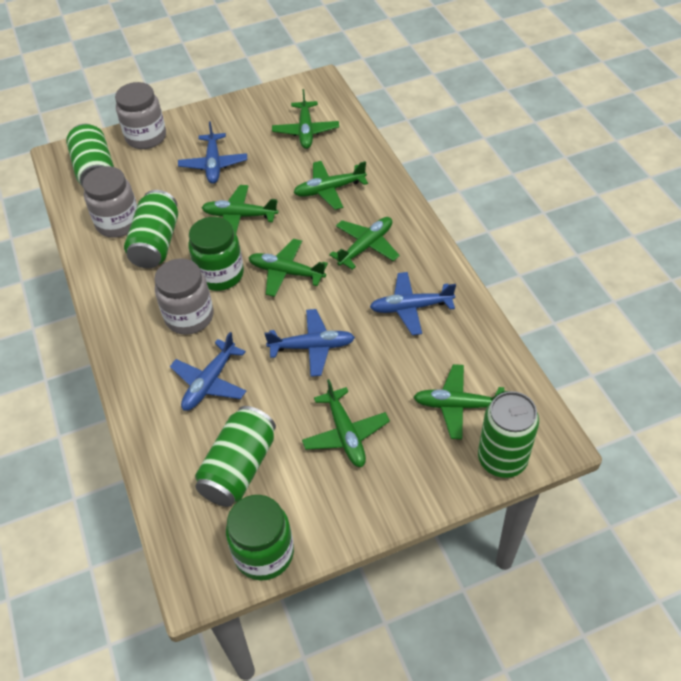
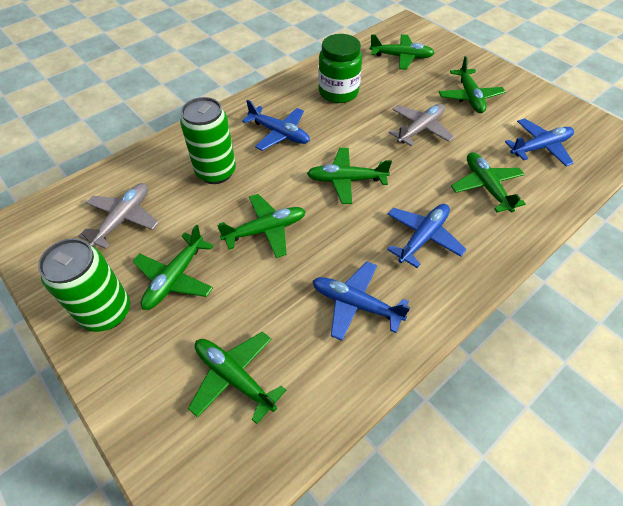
green can: [66,124,114,187] [124,190,178,268] [195,406,276,507] [478,391,539,478] = 4 -> [38,238,130,332] [180,97,236,184] = 2
green jar: [188,217,244,291] [226,495,294,581] = 2 -> [318,34,362,103] = 1
grey jar: [83,166,137,238] [115,82,166,149] [154,258,213,335] = 3 -> none = 0
grey plane: none = 0 -> [78,183,159,249] [389,104,454,147] = 2

